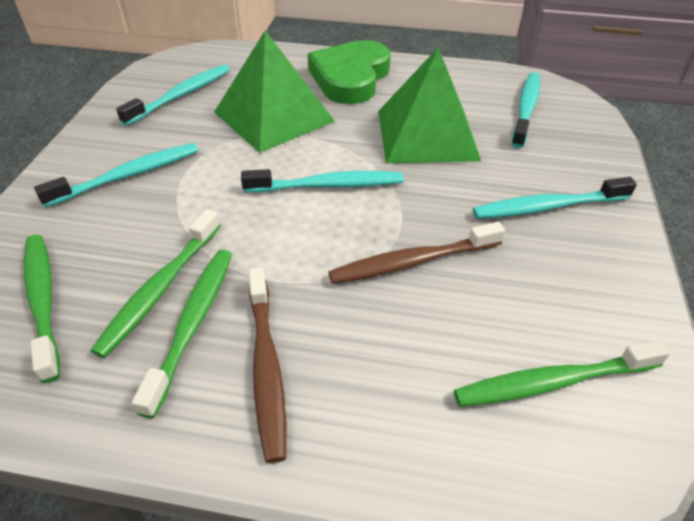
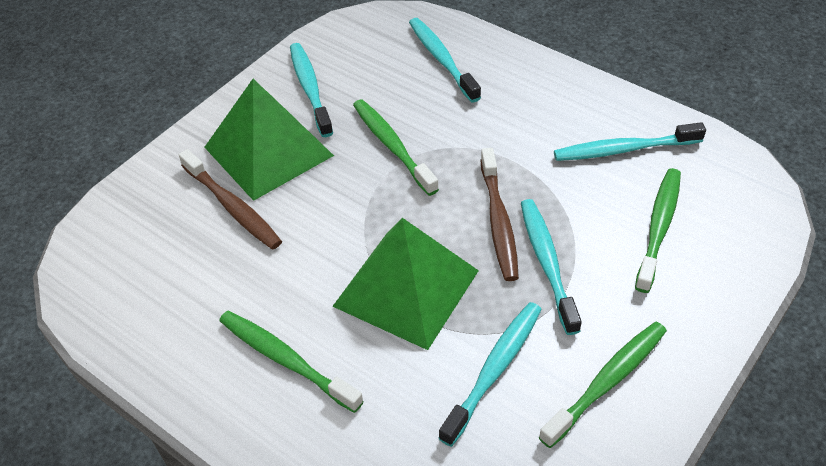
green heart: [308,40,391,104] = 1 -> none = 0

